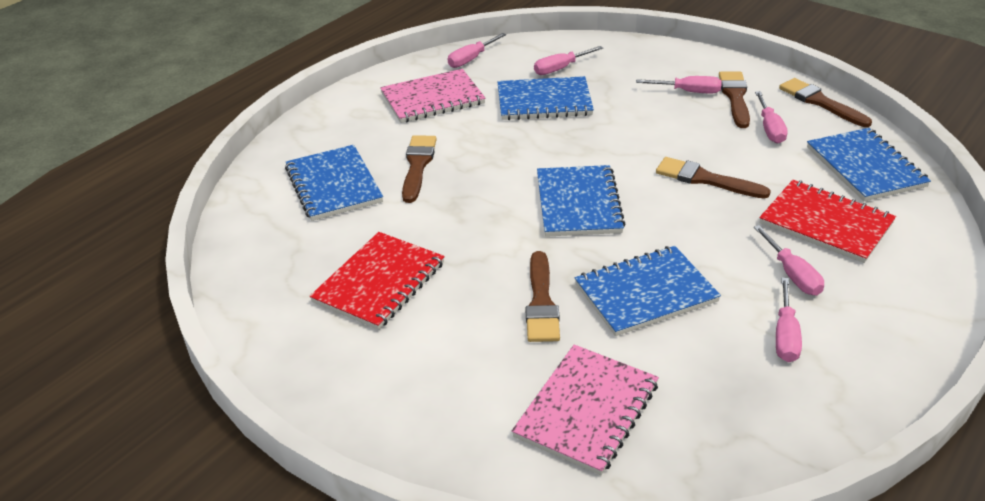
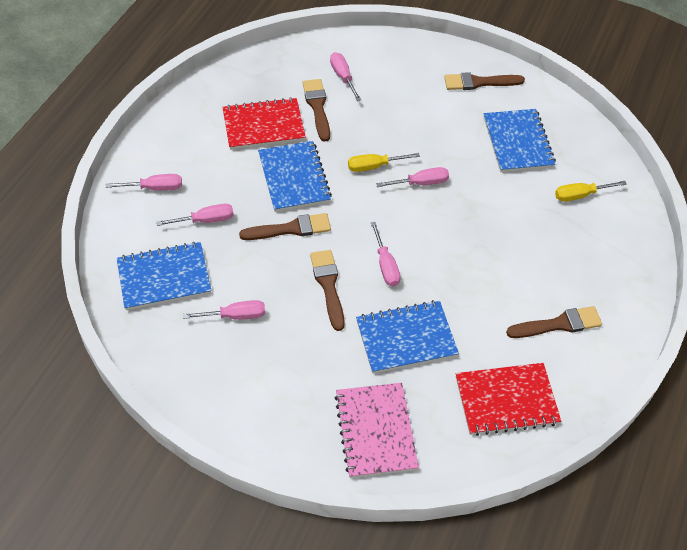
blue notebook: [285,145,383,221] [497,76,594,120] [537,165,626,237] [575,246,721,336] [807,128,931,201] = 5 -> [117,242,211,310] [258,141,332,212] [356,300,459,374] [484,109,556,172] = 4
pink notebook: [380,69,486,123] [512,345,659,475] = 2 -> [335,383,419,478] = 1
yellow screwdriver: none = 0 -> [348,153,420,172] [555,181,627,202] = 2

